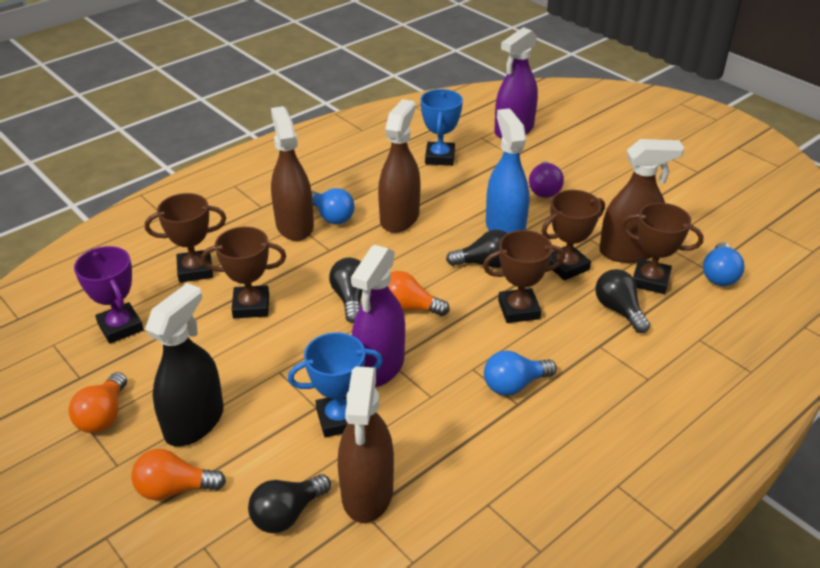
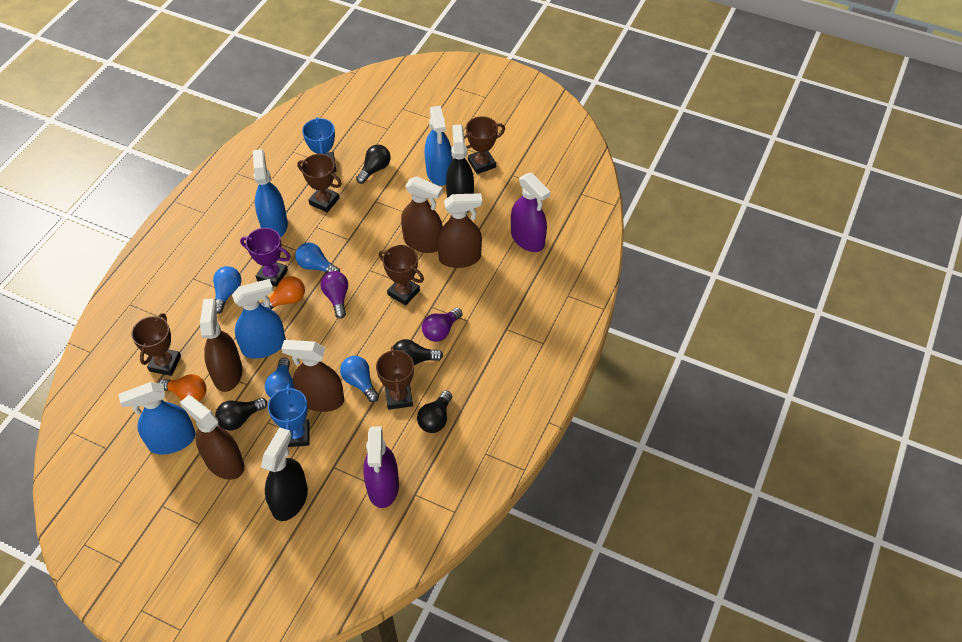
black spray bottle: [145,283,224,446] = 1 -> [261,427,308,521] [446,125,474,212] = 2
blue light bulb: [311,188,355,224] [484,350,557,396] [703,242,744,286] = 3 -> [213,266,241,314] [265,358,294,398] [295,243,340,273] [340,356,379,402] = 4
blue spray bottle: [486,108,529,233] = 1 -> [118,382,196,454] [232,279,286,359] [253,149,288,238] [425,106,453,186] = 4
brown spray bottle: [271,106,314,241] [338,367,394,523] [378,99,421,233] [599,139,684,263] = 4 -> [180,395,244,480] [200,299,242,392] [281,340,344,412] [401,176,443,253] [437,193,482,268] = 5
orange light bulb: [69,372,127,433] [131,449,226,500] [388,271,450,316] = 3 -> [159,374,206,401] [261,276,305,309] = 2
purple light bulb: [529,161,564,198] = 1 -> [321,271,348,319] [422,308,463,342] = 2

